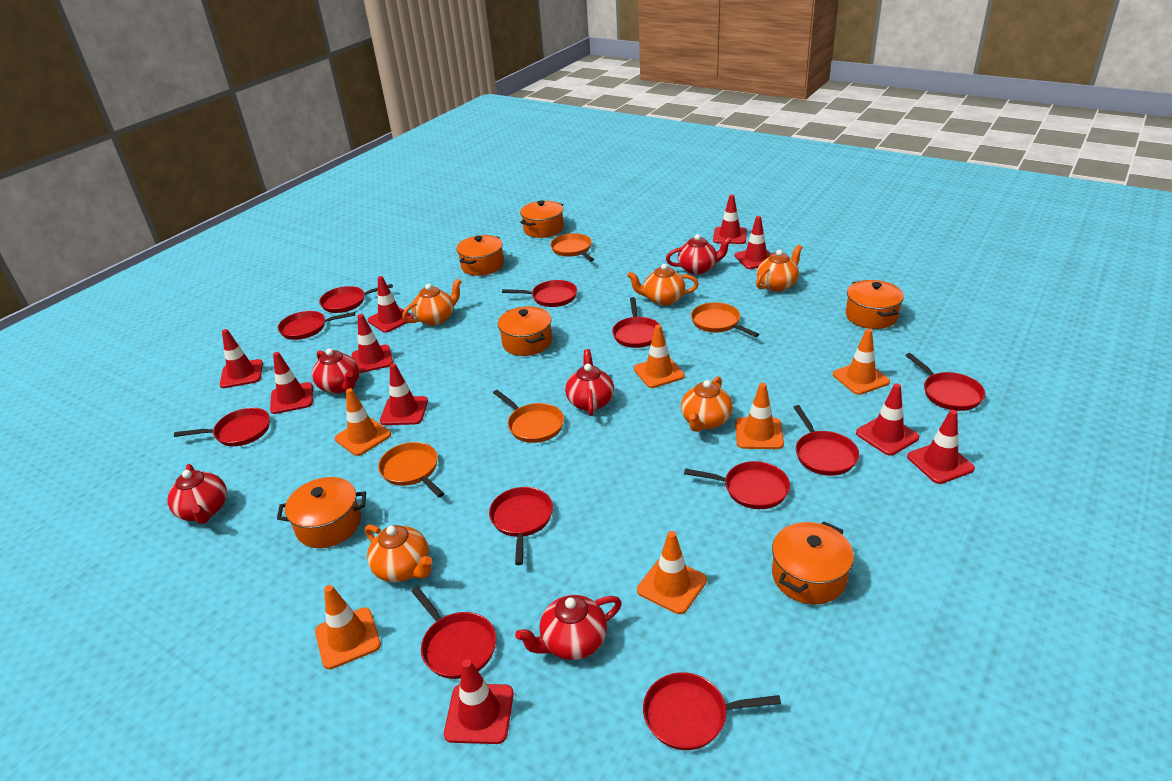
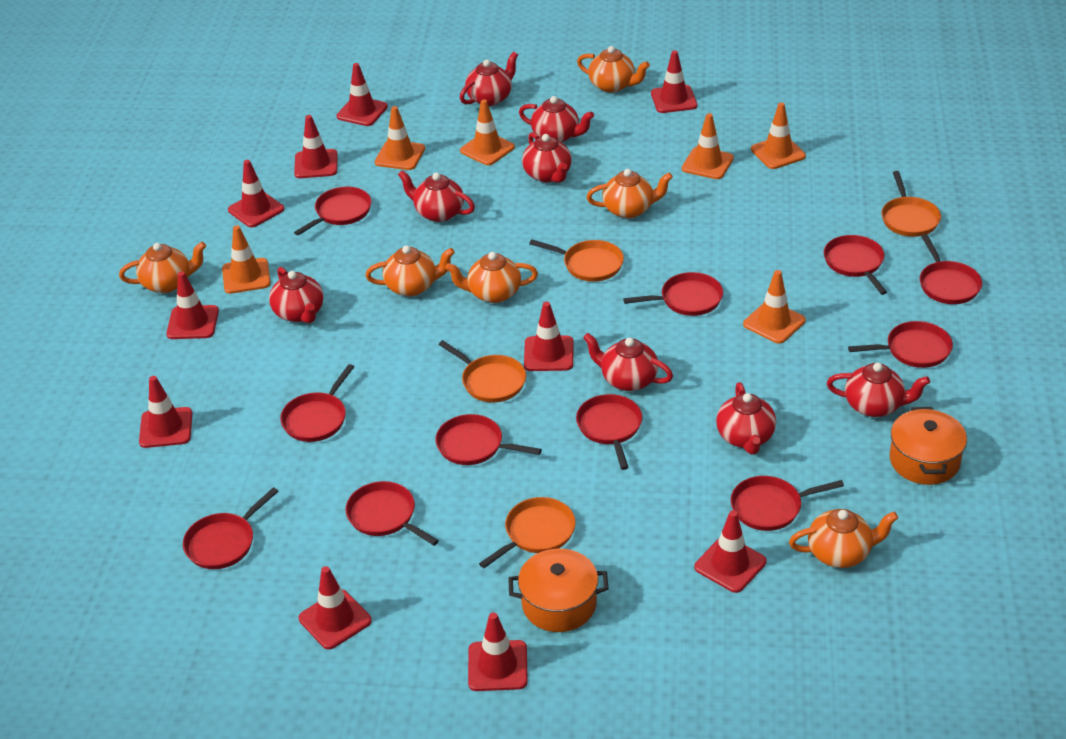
orange pot: [277,477,366,548] [457,235,504,276] [498,306,552,356] [520,200,564,238] [772,521,854,605] [846,280,904,329] = 6 -> [508,549,609,632] [890,407,967,485] = 2
orange teapot: [365,525,432,582] [402,279,462,326] [627,264,699,306] [681,376,733,432] [756,245,802,291] = 5 -> [119,242,206,293] [365,245,455,296] [445,252,538,303] [577,46,650,93] [587,169,673,219] [789,509,898,568] = 6
red teapot: [168,464,227,524] [312,348,360,394] [515,595,622,660] [565,349,614,416] [666,234,732,275] = 5 -> [269,267,323,323] [398,170,475,222] [460,52,518,106] [519,96,594,143] [522,132,572,183] [583,333,673,391] [716,382,776,454] [827,363,930,417] = 8

